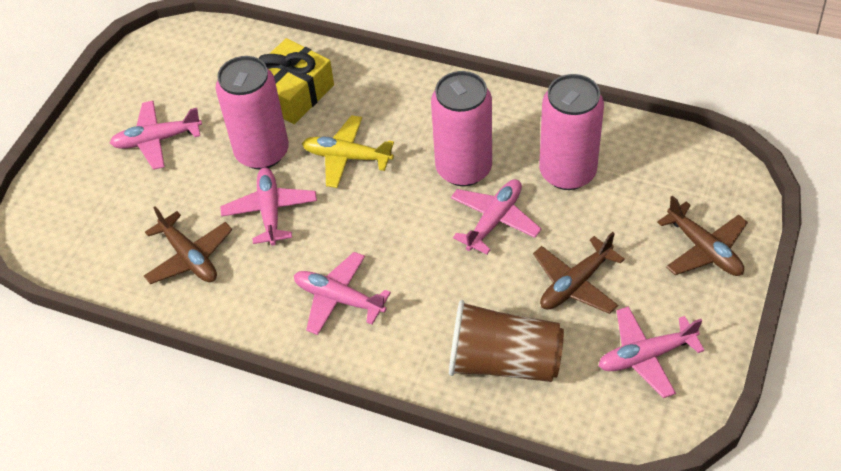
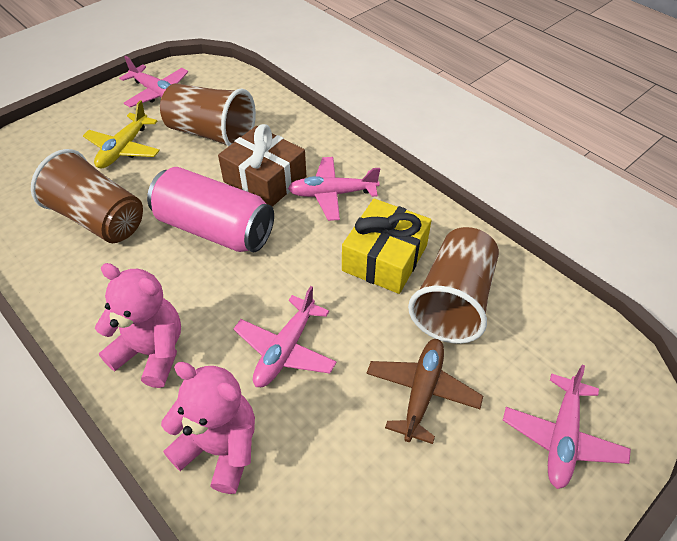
brown cup: [449,300,564,382] = 1 -> [31,149,143,243] [160,83,256,147] [408,227,499,344] = 3
brown gift: none = 0 -> [218,124,306,207] = 1
brown plane: [144,206,232,284] [533,232,625,314] [657,195,748,276] = 3 -> [366,339,483,444] = 1
pink can: [216,56,289,169] [431,71,492,186] [539,74,604,190] = 3 -> [147,167,274,252] = 1
pink plane: [110,101,202,170] [220,167,317,246] [294,252,391,335] [451,179,541,255] [599,306,705,398] = 5 -> [119,56,188,107] [233,286,337,387] [288,157,380,221] [503,365,631,489] = 4
pink teddy bear: none = 0 -> [95,263,181,388] [161,362,255,494] = 2

